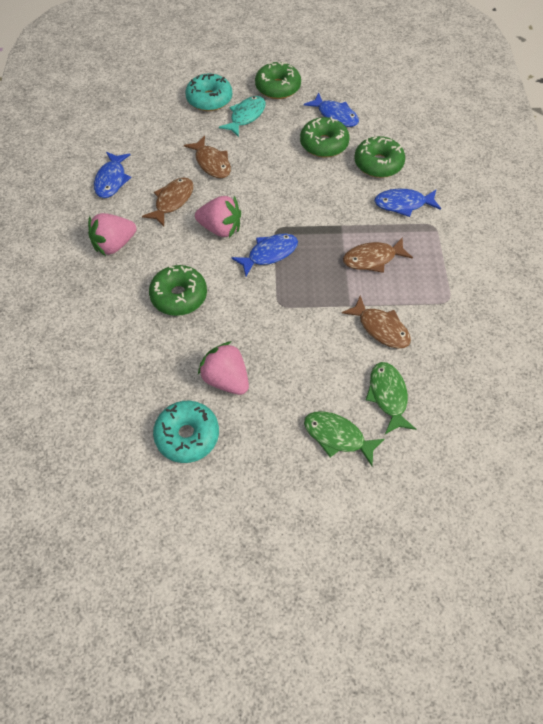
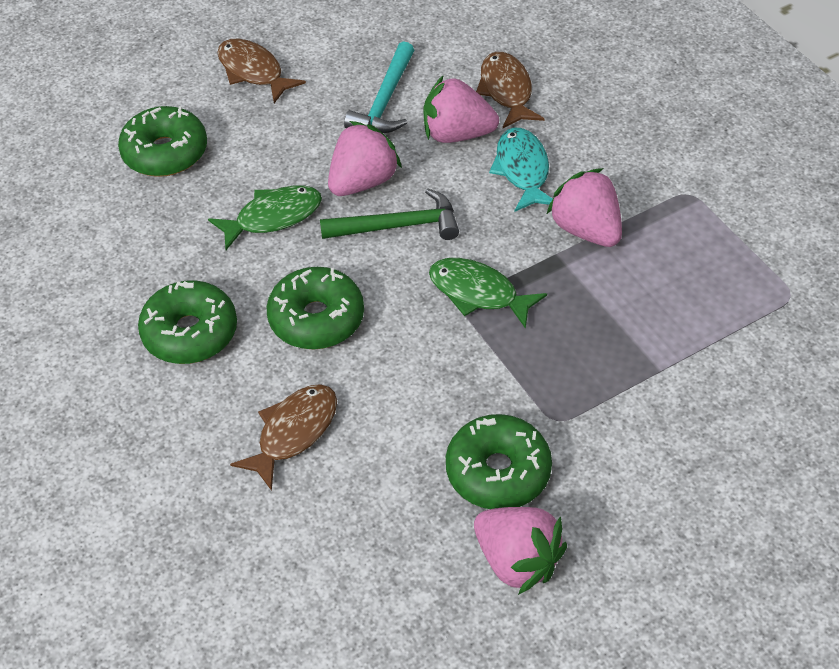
blue fish: [94,152,131,198] [231,234,298,276] [304,93,359,127] [374,189,441,217] = 4 -> none = 0
brown fish: [142,177,193,227] [184,136,231,178] [342,296,411,348] [343,237,413,273] = 4 -> [217,39,306,103] [230,384,337,491] [476,52,544,128] = 3
green hammer: none = 0 -> [320,188,459,240] = 1
pink strawberry: [88,213,137,256] [195,196,241,238] [198,341,249,395] = 3 -> [328,121,402,196] [424,75,499,143] [474,507,567,595] [547,168,622,247] = 4
turquoise donut: [153,401,219,463] [185,73,232,111] = 2 -> none = 0
turquoise hammer: none = 0 -> [344,41,414,133] = 1

